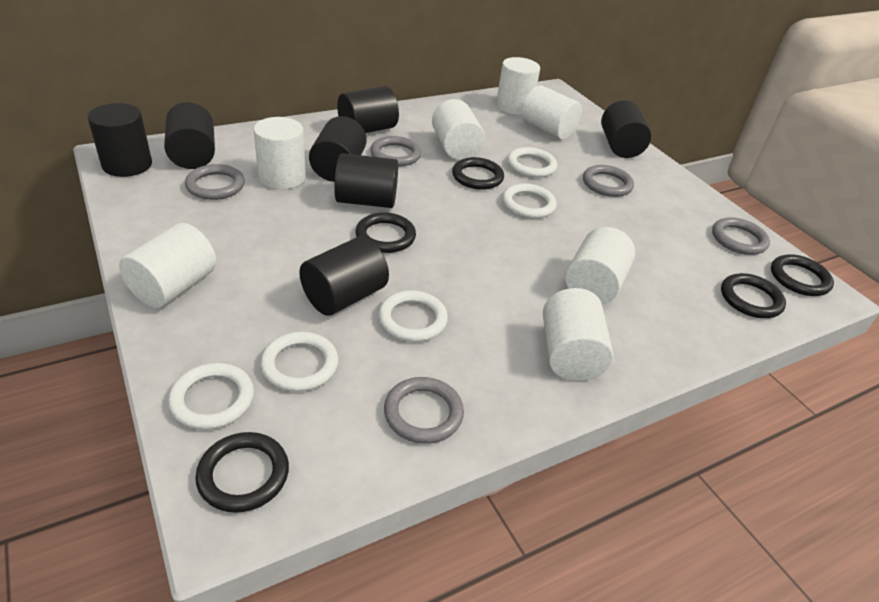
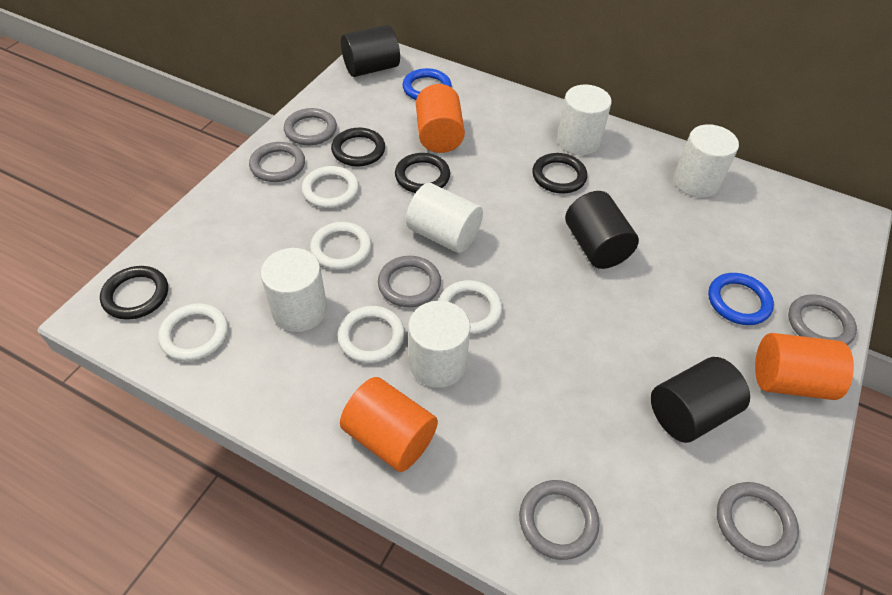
black cylinder: [87,103,152,177] [164,102,215,169] [299,236,389,316] [309,116,367,182] [334,153,398,208] [337,86,399,133] [601,100,651,158] = 7 -> [341,25,400,77] [565,191,639,269] [651,357,750,443] = 3
black ring: [195,432,289,513] [355,212,416,253] [452,157,504,190] [721,273,786,318] [771,254,834,296] = 5 -> [100,266,168,320] [331,128,385,167] [395,153,450,193] [532,153,587,194] = 4
blue ring: none = 0 -> [402,68,452,100] [708,273,774,325] = 2
grey ring: [185,164,245,200] [370,136,421,166] [384,377,464,444] [583,165,634,197] [712,217,770,255] = 5 -> [249,142,305,182] [284,108,337,145] [378,256,441,307] [519,480,599,560] [717,482,799,561] [788,294,857,345] = 6
orange cylinder: none = 0 -> [340,377,438,472] [416,84,465,153] [755,333,854,400] = 3
white cylinder: [119,223,216,308] [253,117,306,189] [432,99,485,160] [496,57,540,115] [522,85,582,140] [543,288,613,381] [565,227,635,304] = 7 -> [261,248,327,332] [406,183,483,253] [408,301,470,388] [557,85,612,155] [674,124,739,198] = 5

